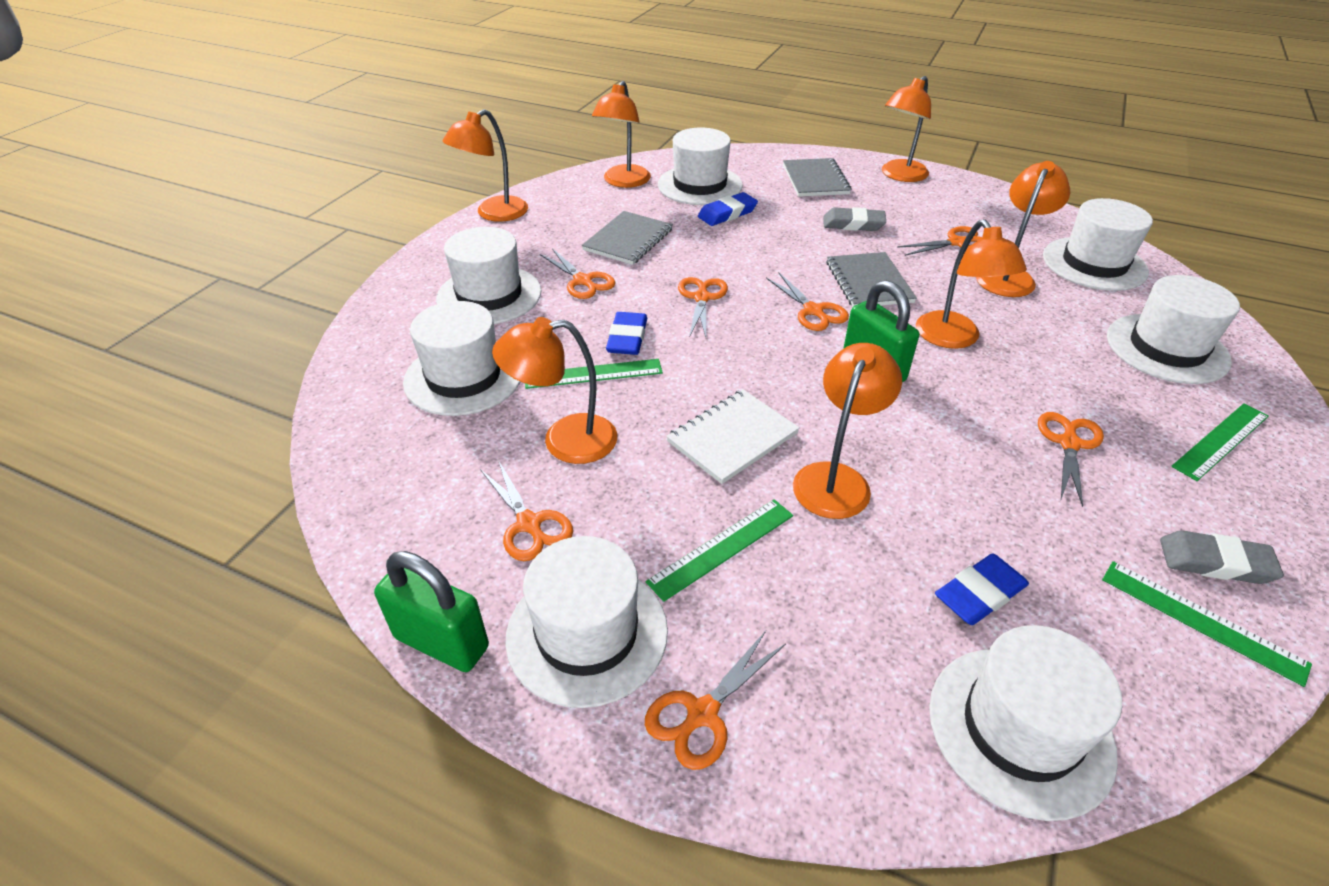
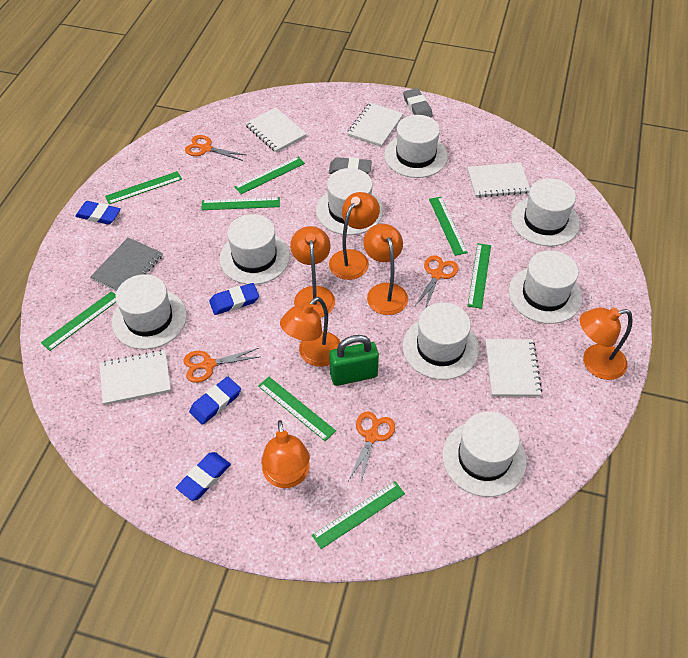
blue eraser: [606,312,647,355] [698,192,758,226] [935,553,1029,625] = 3 -> [75,201,121,225] [176,452,231,501] [189,377,241,425] [209,283,259,315] = 4
green padlock: [374,551,489,672] [843,280,919,382] = 2 -> [329,335,379,386] = 1
green ruler: [525,359,663,389] [646,499,793,602] [1102,561,1312,687] [1171,403,1269,481] = 4 -> [41,291,116,351] [105,171,182,205] [201,197,280,210] [235,157,305,194] [258,377,336,441] [312,481,405,549] [429,197,468,256] [468,243,491,309] = 8
grey notebook: [582,211,673,265] [783,158,851,197] [826,252,917,307] = 3 -> [90,238,163,291] = 1
orange lamp: [443,109,528,222] [492,317,617,464] [592,81,651,188] [793,343,902,519] [882,76,931,182] [916,219,1027,349] [976,161,1070,297] = 7 -> [261,420,310,488] [280,297,340,367] [290,226,335,318] [329,192,380,280] [363,224,408,315] [580,308,633,380] = 6
orange scissors: [480,460,573,561] [540,248,615,299] [645,631,786,770] [678,277,728,338] [766,273,849,331] [897,226,982,256] [1038,412,1104,507] = 7 -> [183,348,259,383] [185,135,246,161] [348,412,395,485] [414,255,458,309] = 4
white hat: [403,301,520,416] [436,227,541,324] [505,536,668,708] [658,128,743,205] [929,625,1122,821] [1043,198,1153,291] [1107,275,1240,384] = 7 -> [112,274,187,349] [219,214,290,285] [316,168,383,235] [384,115,448,178] [403,303,479,380] [442,412,527,497] [509,250,582,324] [511,178,580,246] = 8
white notebook: [666,389,800,484] = 1 -> [100,350,171,405] [245,107,307,153] [347,103,404,147] [467,162,530,198] [485,339,542,397] = 5

